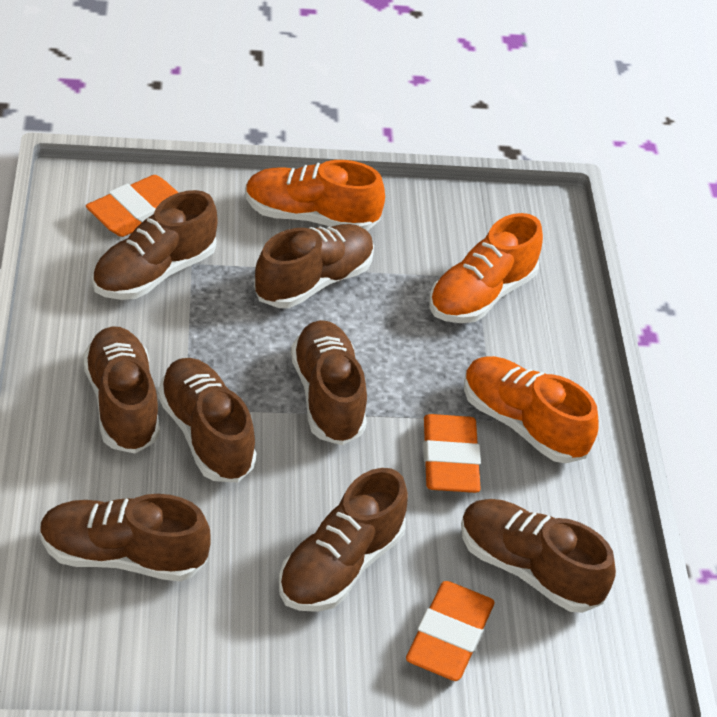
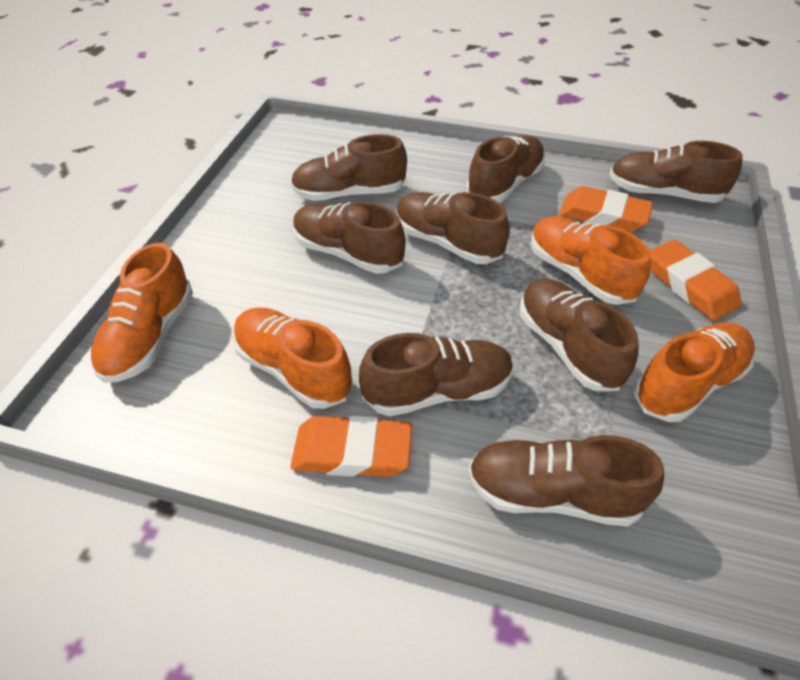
orange shoe: [245,160,385,231] [429,213,543,323] [464,356,599,463] = 3 -> [90,243,193,383] [233,307,353,409] [531,216,651,305] [634,322,755,422] = 4

